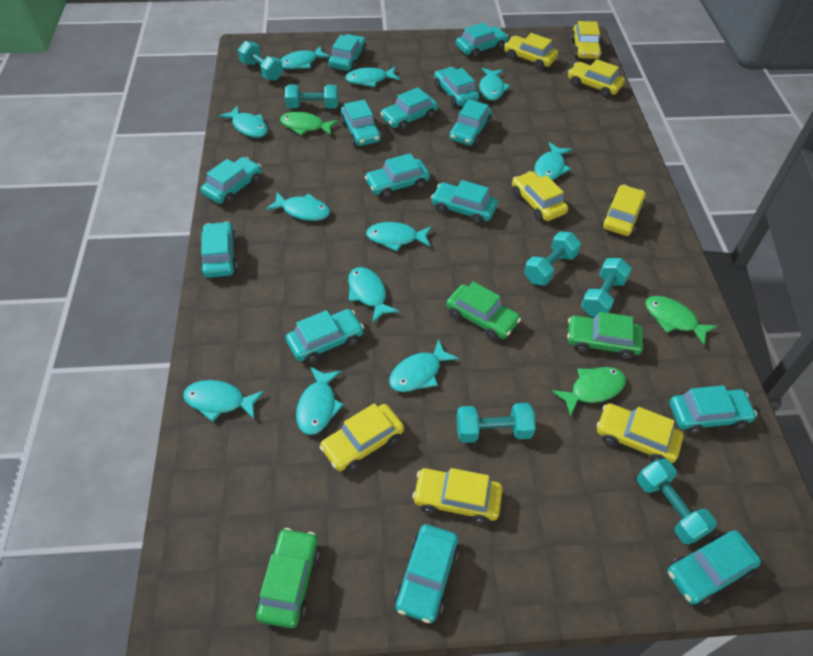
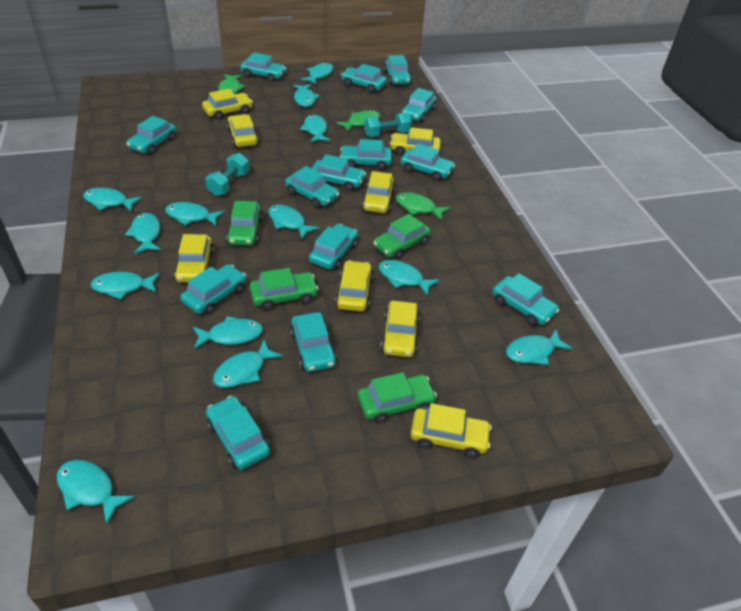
green car: [256,528,320,628] [446,282,521,340] [567,312,643,359] = 3 -> [226,201,263,246] [250,268,319,310] [358,372,437,423] [373,214,431,259] = 4
turquoise dumbbell: [238,41,283,81] [285,85,338,108] [456,403,536,443] [524,231,581,286] [581,258,632,317] [637,459,717,545] = 6 -> [205,153,249,196] [364,113,412,137] = 2
turquoise fish: [183,380,264,422] [219,105,268,138] [266,192,330,221] [280,46,330,69] [296,367,344,435] [345,67,400,87] [348,267,399,322] [366,222,431,251] [389,339,459,392] [479,68,510,101] [534,142,572,180] = 11 -> [56,460,135,525] [83,188,142,211] [91,272,160,299] [125,213,161,254] [165,202,225,226] [193,316,263,349] [213,340,283,388] [268,205,319,239] [293,84,320,107] [300,115,330,142] [301,62,333,84] [379,260,440,296] [506,330,572,365] = 13

